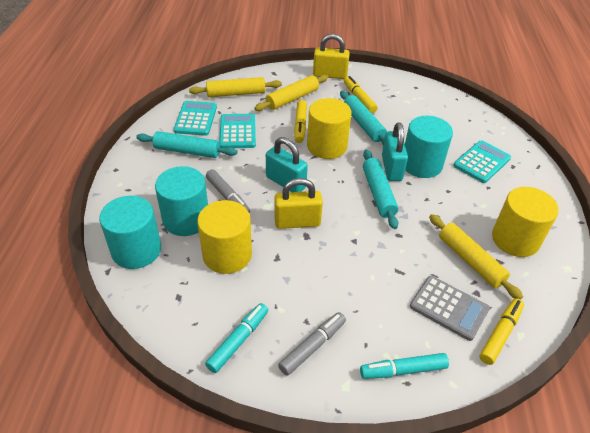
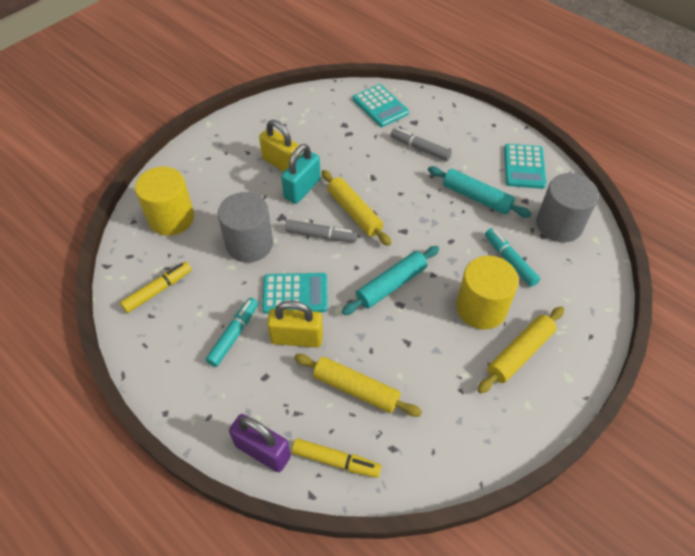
grey calculator: [410,276,490,341] = 1 -> none = 0
grey cylinder: none = 0 -> [218,192,273,263] [536,173,599,242] = 2
purple padlock: none = 0 -> [229,414,291,472] = 1
turquoise cylinder: [99,196,161,269] [155,166,208,236] [405,116,453,178] = 3 -> none = 0
turquoise padlock: [266,137,308,192] [382,122,408,181] = 2 -> [281,144,321,204] = 1
turquoise rolling pin: [136,131,237,158] [340,91,387,146] [363,150,398,229] = 3 -> [342,246,439,315] [428,166,532,218] = 2
yellow cylinder: [197,200,252,274] [307,98,352,159] [492,187,559,257] = 3 -> [135,167,194,236] [456,256,519,329] = 2
yellow marker: [294,100,307,143] [344,76,378,113] [479,298,524,365] = 3 -> [120,262,192,313] [292,438,381,478] = 2

